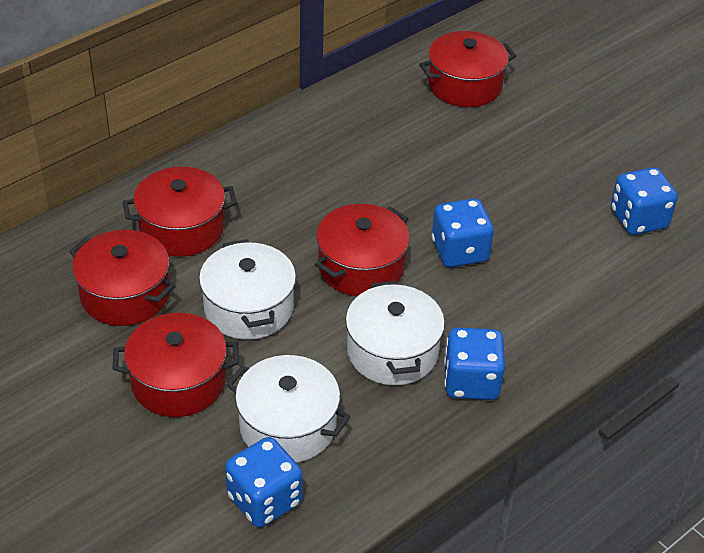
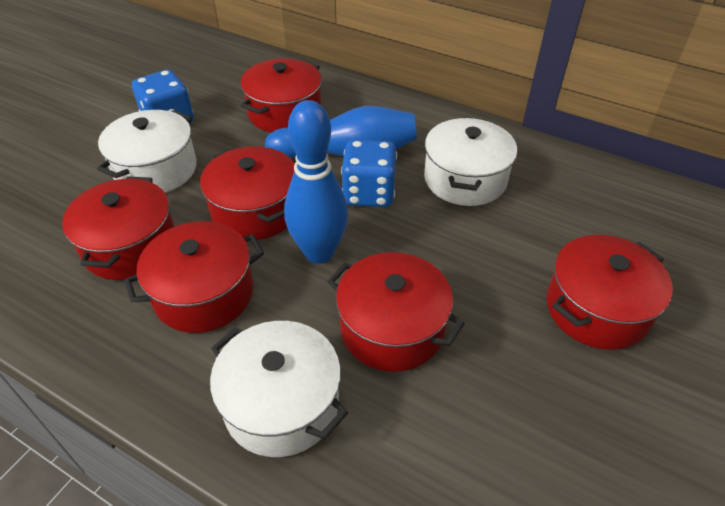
blue bowling pin: none = 0 -> [265,106,417,158] [284,100,348,264] = 2
blue dice: [225,437,303,528] [432,199,494,267] [444,327,505,400] [611,167,678,235] = 4 -> [132,70,194,123] [341,140,397,207] = 2
red pot: [69,230,175,326] [113,313,239,417] [123,167,237,257] [315,204,409,296] [419,31,516,107] = 5 -> [62,176,175,280] [124,221,264,333] [200,146,295,240] [240,58,322,132] [327,252,465,372] [547,235,673,350] = 6

